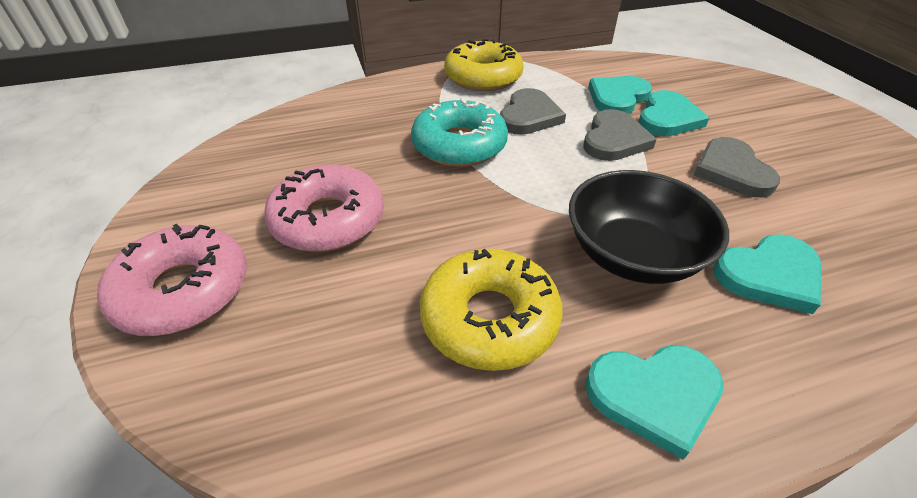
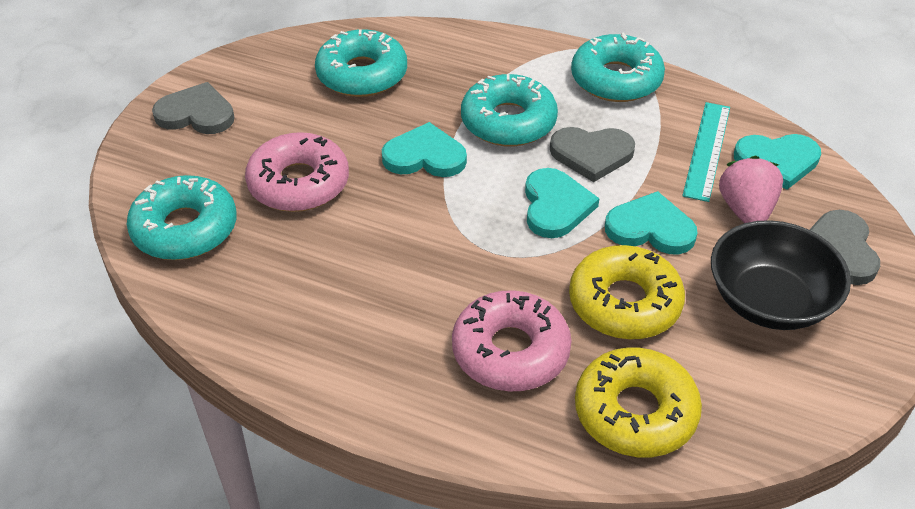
pink strawberry: none = 0 -> [719,156,783,223] = 1
turquoise donut: [411,98,508,167] = 1 -> [127,175,236,260] [315,29,407,97] [461,74,558,146] [571,33,665,102] = 4
turquoise ruler: none = 0 -> [682,102,730,202] = 1

